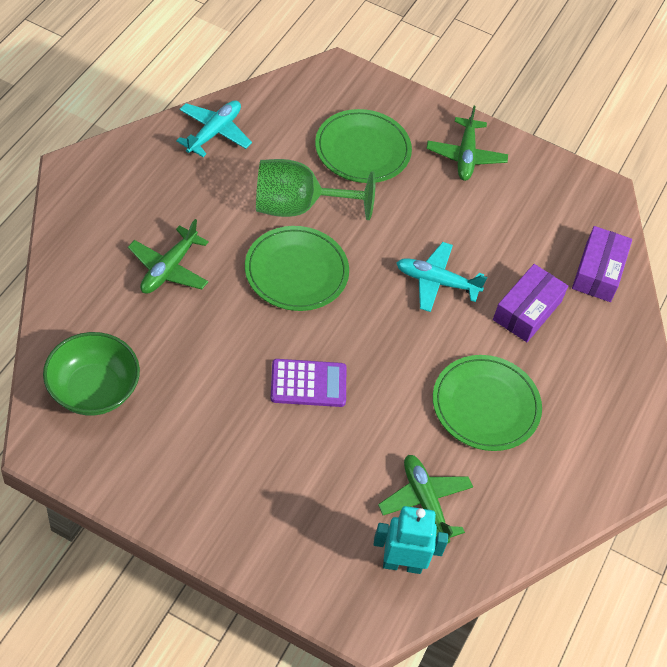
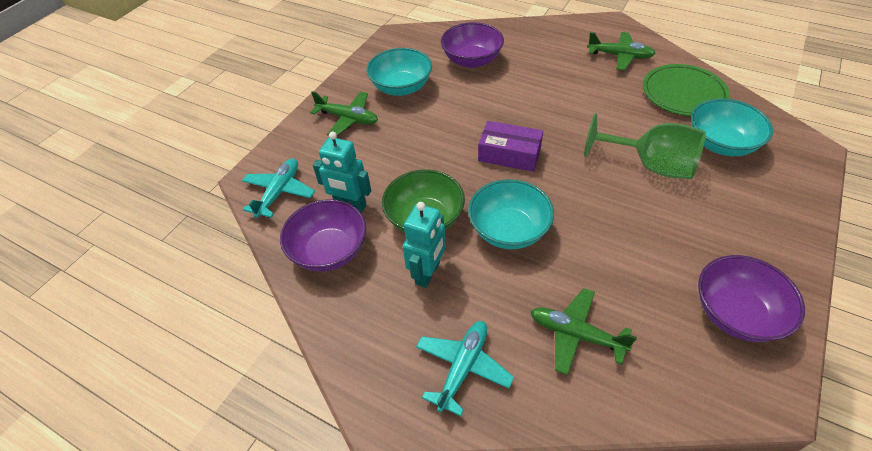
green plate: [245,226,349,311] [315,109,412,183] [433,355,542,451] = 3 -> [643,64,730,116] = 1
purple bowl: none = 0 -> [280,199,366,271] [441,22,504,68] [698,255,805,342] = 3
purple box: [493,264,568,342] [572,226,632,302] = 2 -> [478,121,543,172] = 1
purple calculator: [270,359,346,407] = 1 -> none = 0
turquoise bowl: none = 0 -> [366,48,432,96] [468,179,554,249] [691,98,773,156] = 3
turquoise robot: [374,506,448,574] = 1 -> [313,131,371,212] [403,202,446,288] = 2

